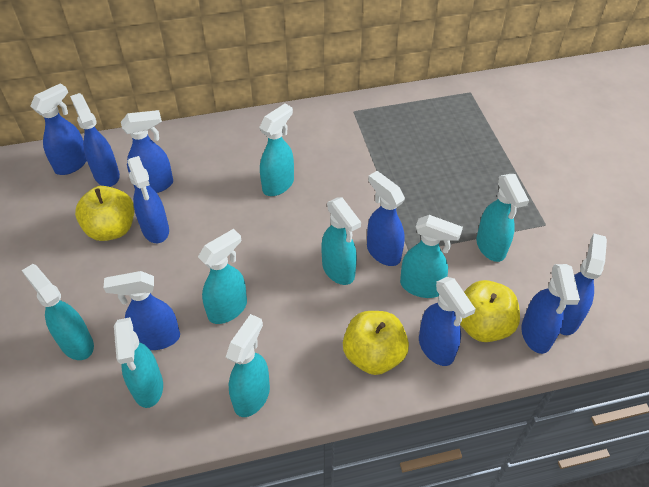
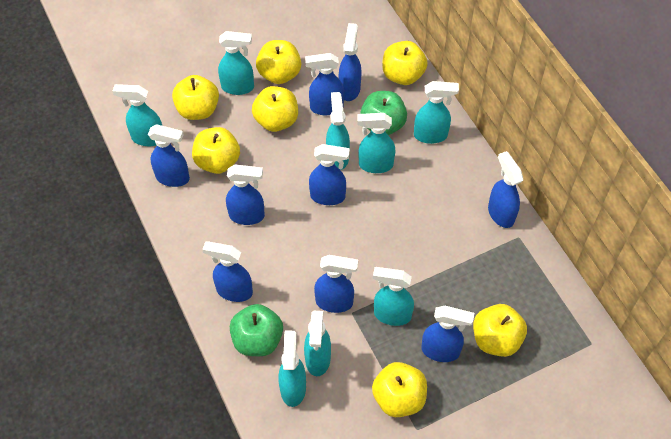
green apple: none = 0 -> [230,304,283,356] [360,91,407,135] = 2
yellow apple: [75,186,134,241] [343,311,409,375] [460,280,520,342] = 3 -> [172,75,219,120] [192,127,240,174] [252,86,298,132] [256,40,301,84] [372,362,427,417] [382,41,428,85] [473,304,527,357] = 7

